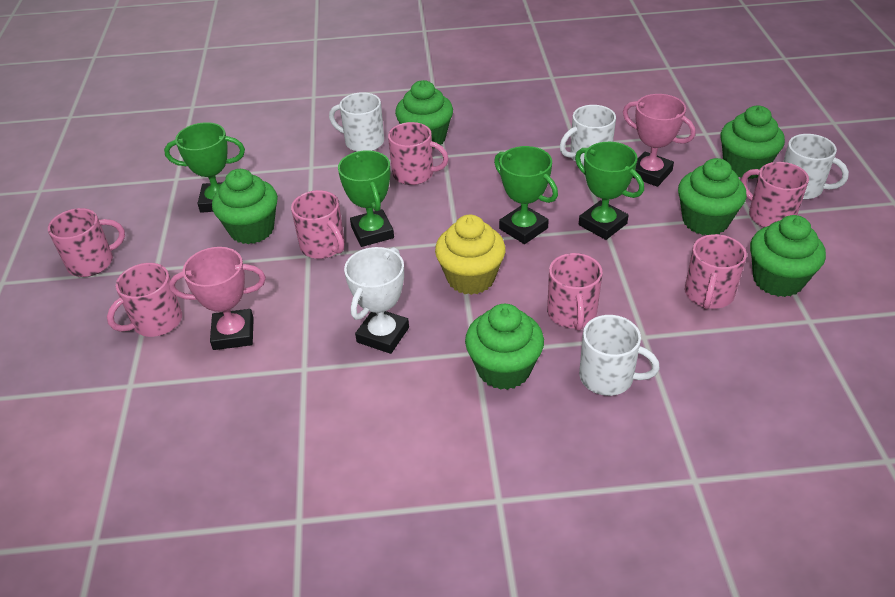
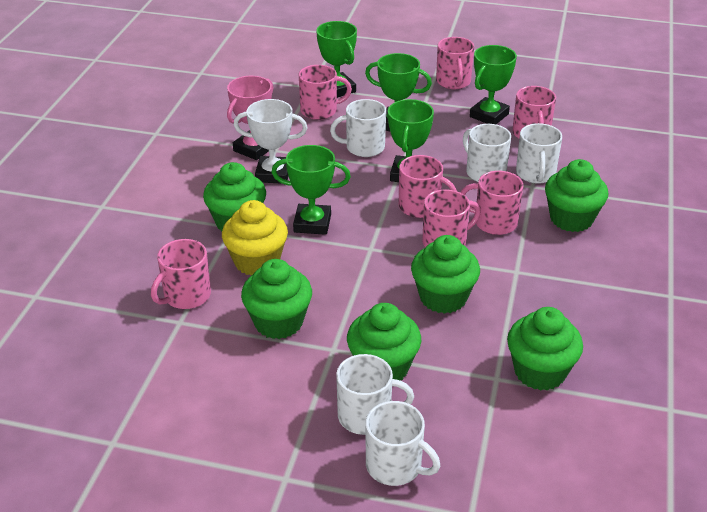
green trophy: [164,122,245,213] [338,150,394,247] [494,146,558,244] [575,142,644,240] = 4 -> [272,145,351,235] [316,21,357,98] [365,53,432,131] [388,99,434,182] [470,45,517,124] = 5
pink trophy: [169,247,266,350] [623,94,696,187] = 2 -> [227,76,273,160] = 1
white mug: [329,92,384,152] [560,105,616,166] [579,315,660,396] [783,134,849,200] = 4 -> [330,99,386,157] [336,354,414,435] [366,401,440,486] [463,124,511,182] [516,123,562,184] = 5

